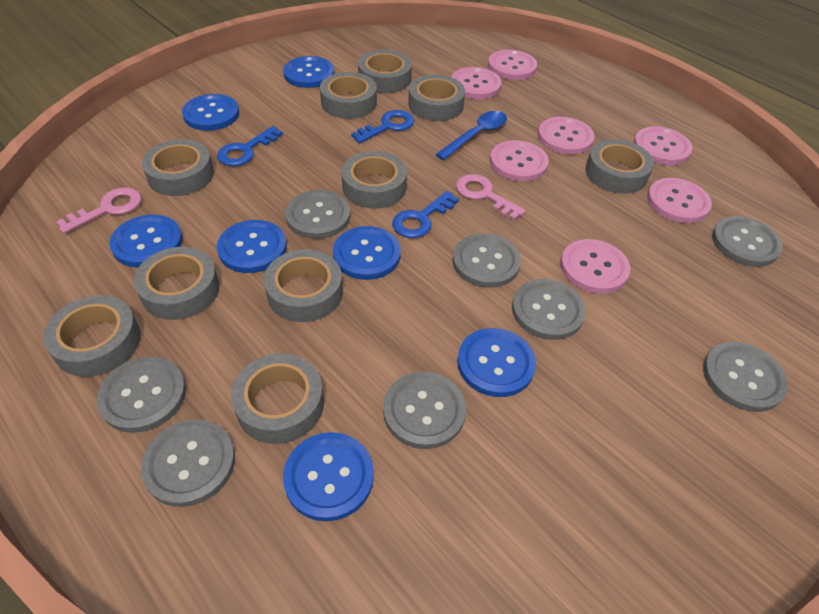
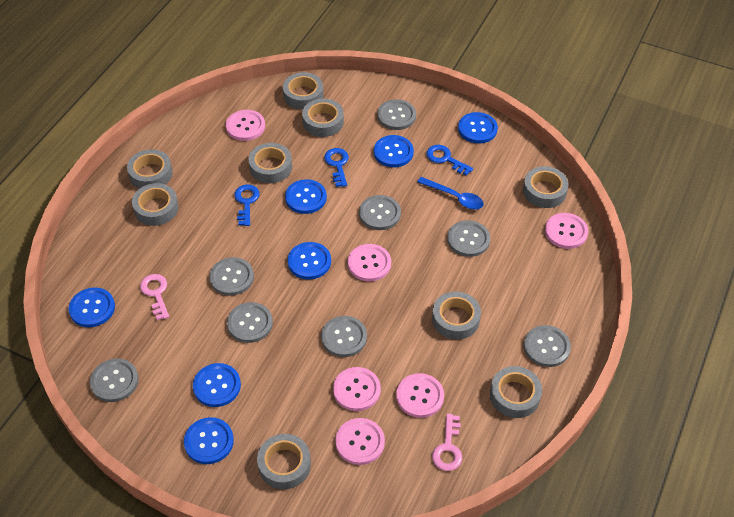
grey tape: [43,295,141,377] [134,247,219,320] [142,139,214,196] [231,353,324,444] [264,249,343,322] [320,72,377,119] [341,151,407,209] [358,50,412,93] [408,74,465,121] [585,139,654,194] = 10 -> [127,149,173,189] [132,183,178,226] [248,143,292,183] [257,434,311,489] [283,72,324,110] [302,98,344,137] [432,291,481,340] [490,366,542,418] [523,166,569,208] = 9
pink button: [451,67,501,99] [488,50,537,80] [490,140,549,181] [538,117,594,155] [560,239,630,294] [634,126,692,165] [647,178,712,223] = 7 -> [226,110,265,141] [333,367,381,411] [336,418,385,465] [348,244,391,282] [396,373,444,418] [545,213,588,249] = 6

